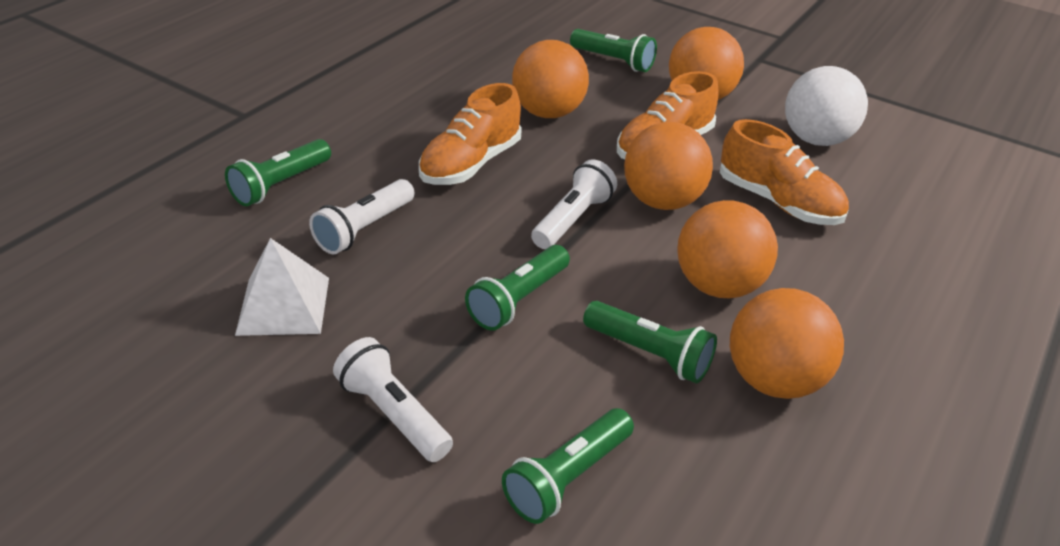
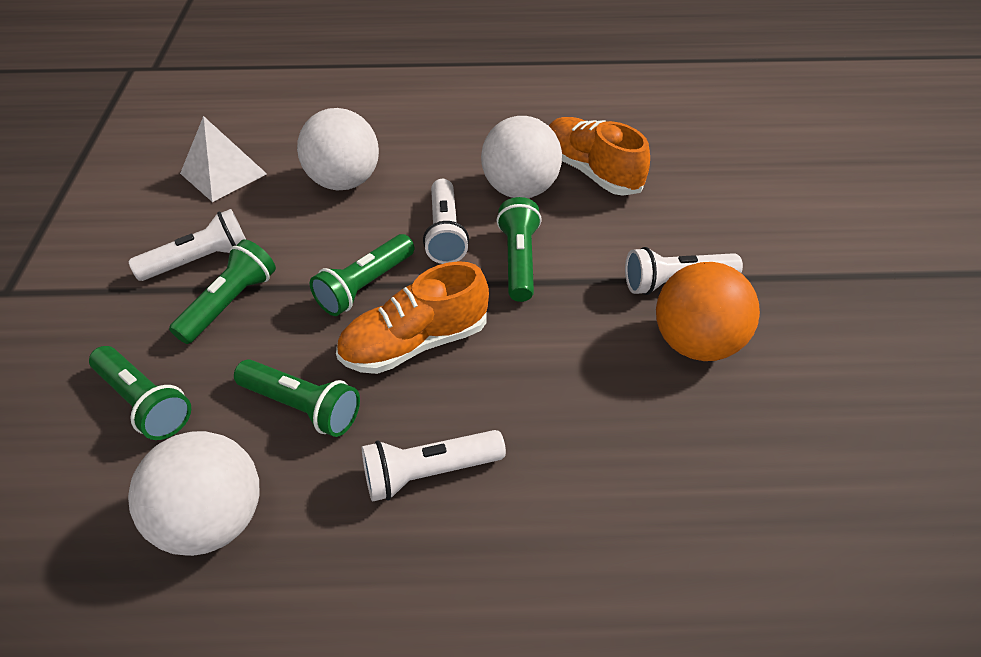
orange ball: [512,40,589,118] [624,122,713,210] [669,27,744,100] [677,200,778,299] [730,288,844,399] = 5 -> [656,262,760,361] = 1
orange shoe: [419,83,522,185] [617,71,719,159] [720,119,849,225] = 3 -> [336,261,489,374] [549,117,650,196] = 2
white ball: [785,66,868,146] = 1 -> [128,431,259,556] [297,108,379,190] [481,116,562,198] = 3
white flashlight: [309,179,415,254] [333,337,453,462] [531,159,617,249] = 3 -> [129,209,246,281] [362,430,506,502] [423,179,469,264] [625,247,743,295] = 4

